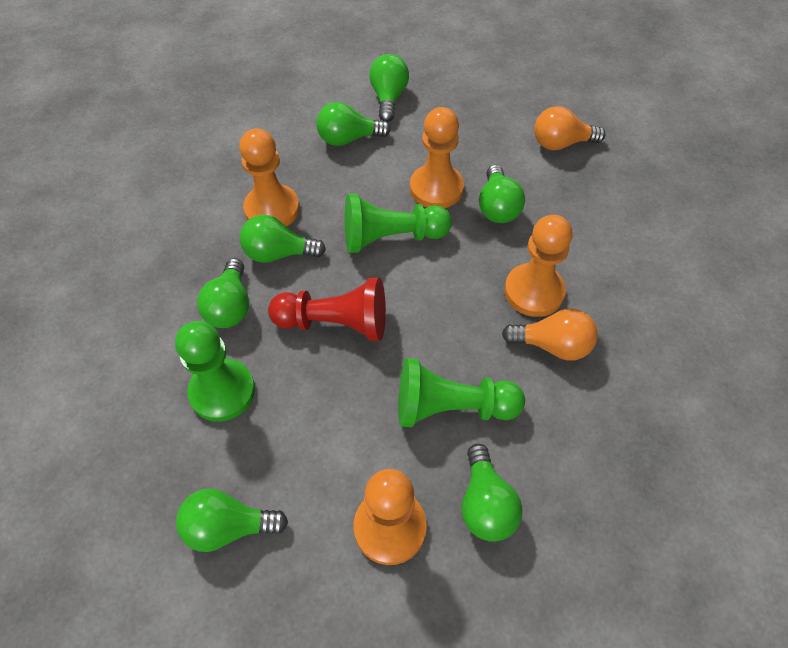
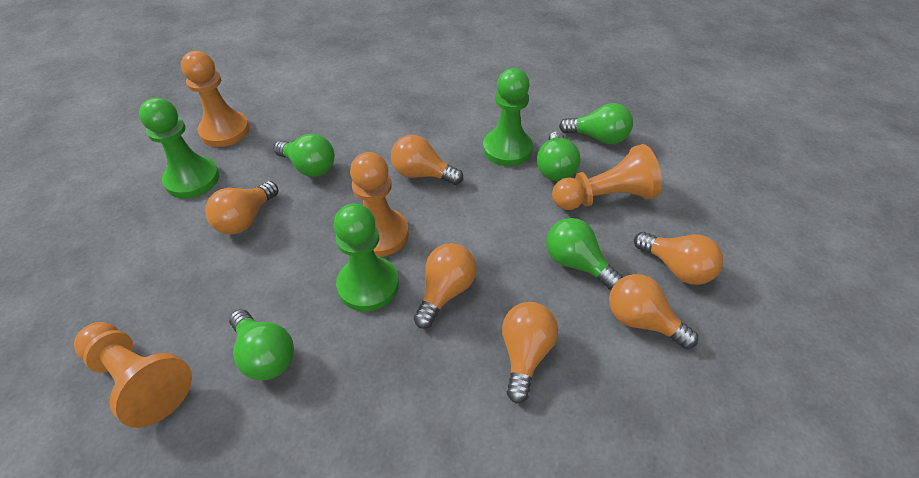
green light bulb: [176,489,288,552] [197,258,249,328] [240,215,326,263] [316,102,391,146] [369,54,409,122] [461,444,523,542] [479,165,525,223] = 7 -> [229,309,294,380] [274,134,335,177] [537,131,580,181] [546,218,623,290] [559,103,633,144] = 5
orange light bulb: [502,309,598,361] [534,106,606,150] = 2 -> [205,181,278,235] [391,135,463,185] [414,243,476,329] [502,302,558,404] [609,274,698,349] [634,232,723,285] = 6
red pawn: [268,277,386,341] = 1 -> none = 0

